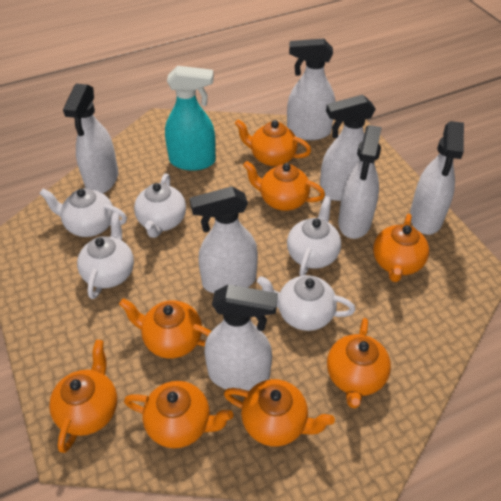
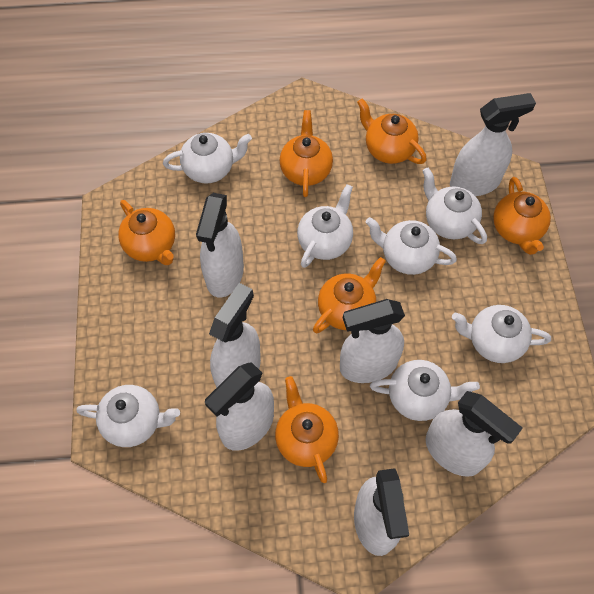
orange teapot: [49,340,117,453] [119,298,211,358] [124,381,233,448] [224,379,335,447] [235,119,311,166] [243,161,325,211] [327,318,391,408] [373,214,429,282] = 8 -> [118,200,175,265] [275,376,339,483] [280,110,333,197] [313,257,386,333] [357,99,427,164] [493,177,551,255] = 6
turquoise spray bottle: [165,66,216,171] = 1 -> none = 0
white teapot: [39,188,127,237] [77,212,134,299] [134,174,186,238] [257,275,356,331] [287,196,341,276] = 5 -> [76,385,180,447] [163,133,252,184] [297,184,353,268] [366,217,457,275] [370,360,480,421] [422,168,487,244] [452,305,551,363] = 7

